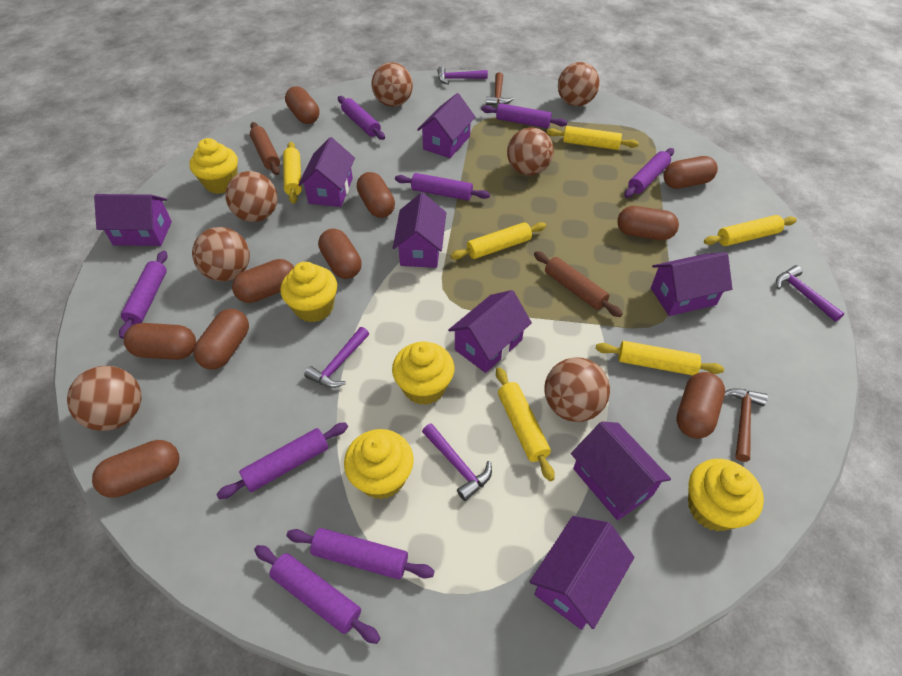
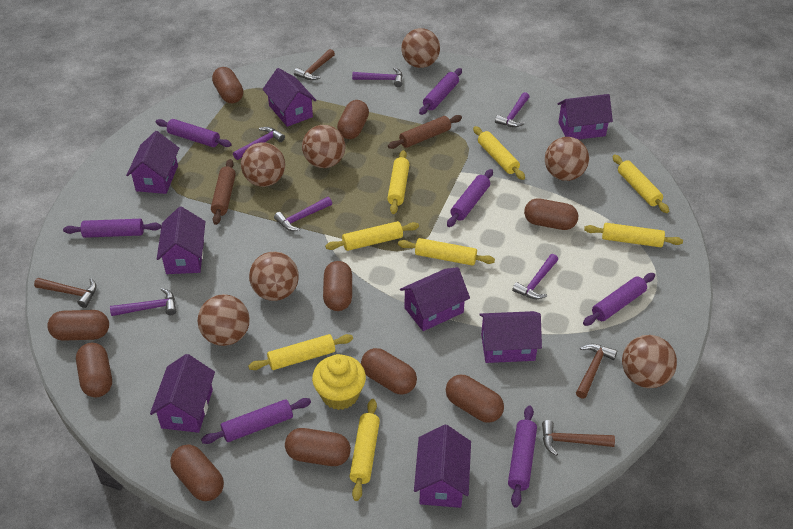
brown hammer: [486,72,514,105] [724,388,768,462] = 2 -> [34,278,97,308] [294,49,335,80] [542,420,615,456] [576,344,617,398] = 4
purple hammer: [304,327,369,388] [422,423,492,501] [437,66,488,85] [776,265,845,322] = 4 -> [110,288,176,316] [233,127,285,160] [274,197,332,231] [352,67,403,87] [495,92,529,127] [512,254,558,299] = 6
purple rolling pin: [119,251,167,339] [216,422,348,499] [254,545,380,644] [287,528,434,579] [338,96,385,140] [395,173,490,201] [481,103,567,128] [624,148,674,198] = 8 -> [63,219,161,238] [155,119,232,147] [201,398,311,444] [419,68,462,115] [447,169,493,227] [508,406,537,507] [583,273,655,326] = 7
yellow cupcake: [190,138,238,194] [280,262,337,322] [344,429,414,499] [392,341,454,405] [688,459,764,531] = 5 -> [312,354,366,410] = 1
yellow rolling pin: [283,142,302,204] [450,222,546,260] [496,367,555,481] [547,126,639,150] [596,341,724,376] [704,215,797,246] = 6 -> [248,334,353,370] [325,221,419,251] [349,399,380,501] [387,150,410,214] [398,238,495,266] [473,126,525,180] [584,223,683,247] [613,155,669,213] = 8

